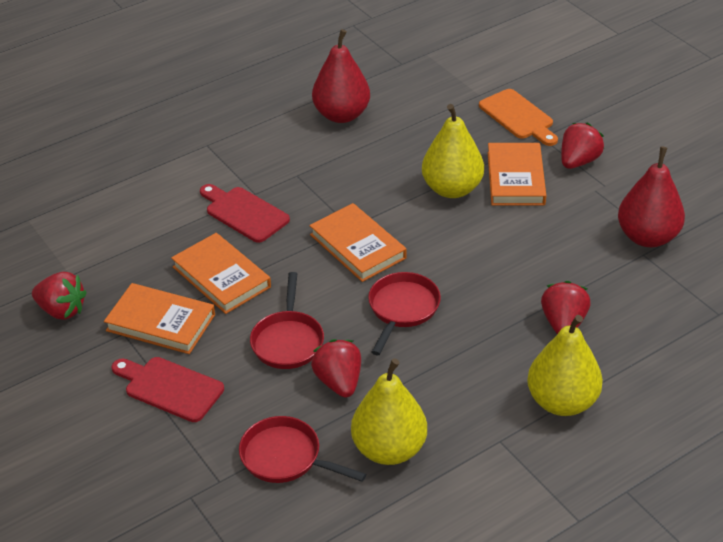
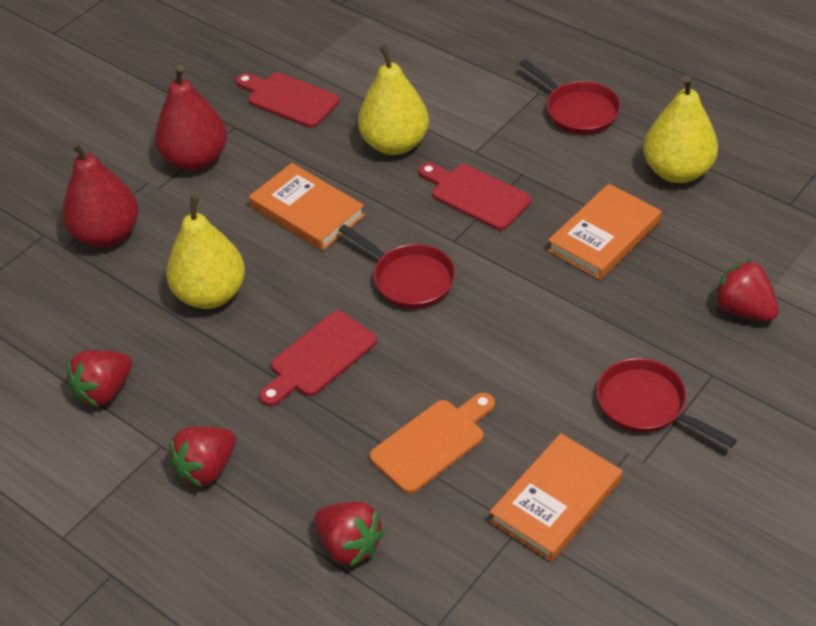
orange book: [104,283,215,354] [171,233,271,314] [309,203,407,282] [488,143,546,206] = 4 -> [249,163,365,251] [490,433,622,562] [548,184,661,280] = 3
red cutting board: [112,357,224,422] [200,184,290,243] = 2 -> [236,73,340,128] [259,311,377,406] [418,163,531,230] = 3

